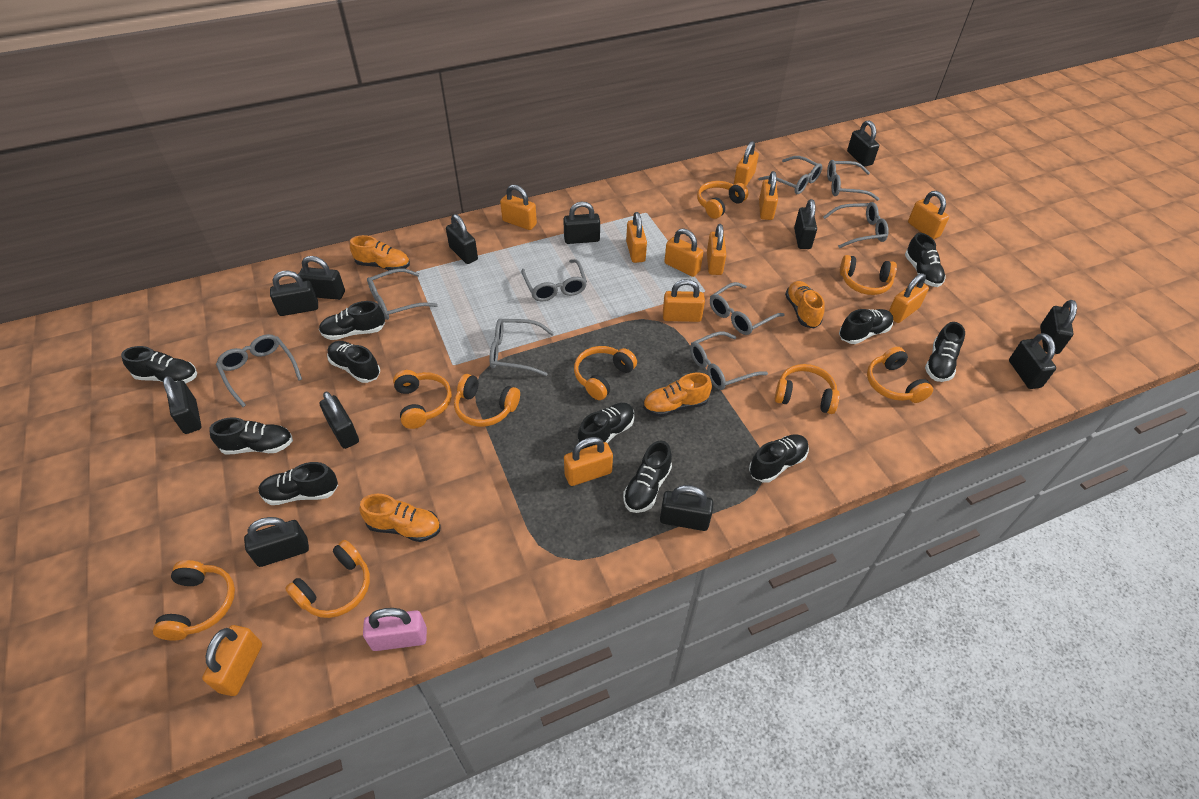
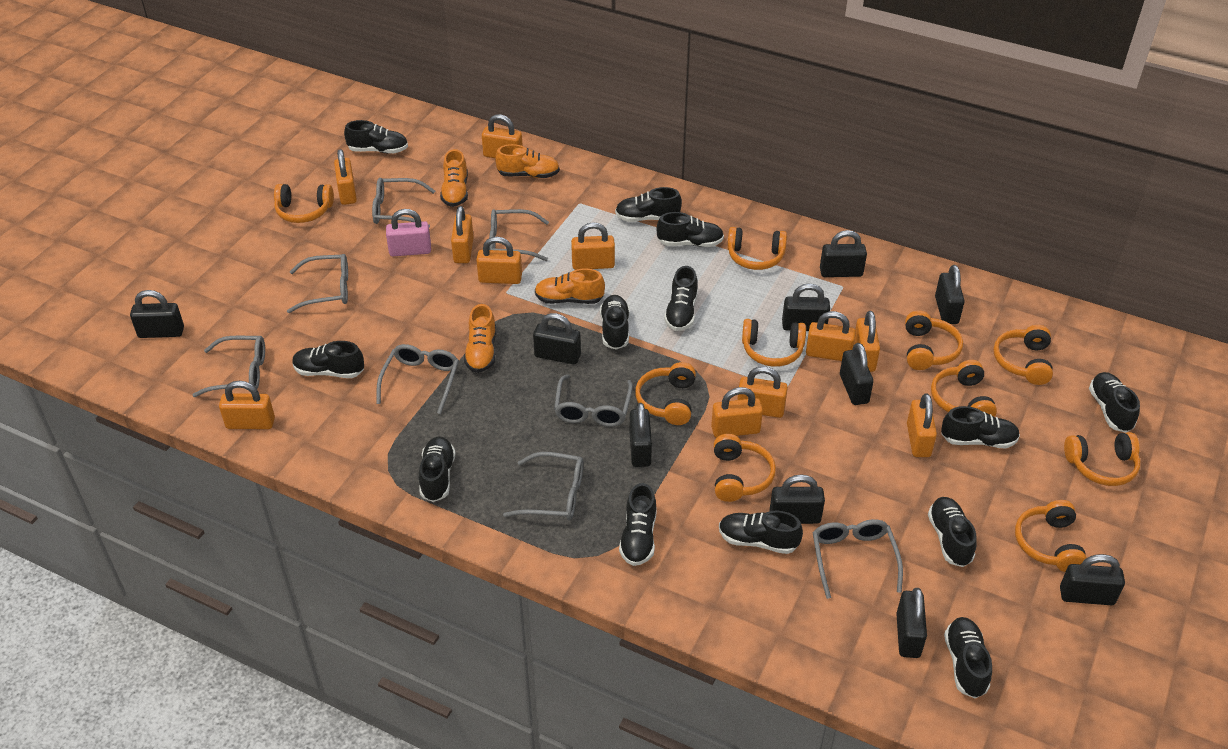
black padlock: [163,376,201,434] [244,517,309,567] [270,271,318,316] [298,256,345,300] [320,392,359,449] [446,214,478,264] [563,201,600,244] [660,485,713,531] [794,199,817,249] [847,120,879,167] [1009,333,1056,389] [1040,300,1077,354] = 12 -> [130,290,184,338] [533,313,581,364] [630,403,652,467] [770,475,825,524] [782,283,830,331] [820,230,867,277] [840,343,874,405] [896,588,927,658] [935,265,965,324] [1060,554,1125,605] = 10
black shoe: [121,346,197,383] [209,418,293,454] [258,462,338,505] [319,301,385,340] [327,341,380,383] [578,403,634,449] [623,441,672,513] [749,434,809,483] [839,309,893,344] [905,233,946,287] [925,322,965,382] = 11 -> [292,341,364,378] [344,120,408,154] [419,436,456,502] [600,295,629,350] [615,187,682,222] [619,483,657,566] [656,212,724,247] [664,266,698,331] [719,511,803,554] [928,497,977,567] [941,406,1020,448] [944,617,992,698] [1089,372,1140,433] = 13
grey glasses: [216,334,302,407] [367,268,438,320] [490,318,554,376] [521,259,587,302] [690,331,768,390] [710,282,784,335] [758,156,822,194] [823,202,889,248] [827,160,879,201] = 9 -> [192,336,265,397] [287,254,348,313] [372,178,435,227] [376,344,459,414] [489,209,549,261] [503,452,583,521] [554,374,633,427] [812,519,903,599] = 8
orange headphones: [153,560,235,641] [285,540,370,618] [393,370,452,429] [454,374,520,427] [574,346,637,400] [697,181,748,219] [775,364,840,414] [840,255,897,295] [867,347,933,403] = 9 -> [274,184,334,223] [635,362,696,425] [714,434,776,502] [727,227,787,270] [742,319,806,367] [905,311,963,370] [931,360,997,417] [993,325,1053,385] [1015,500,1087,572] [1064,432,1140,486] = 10

